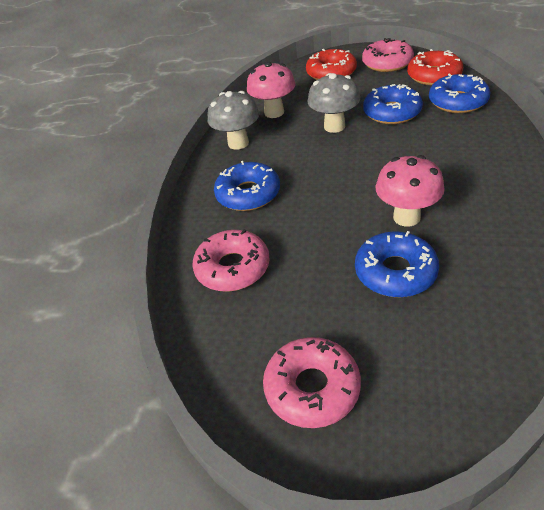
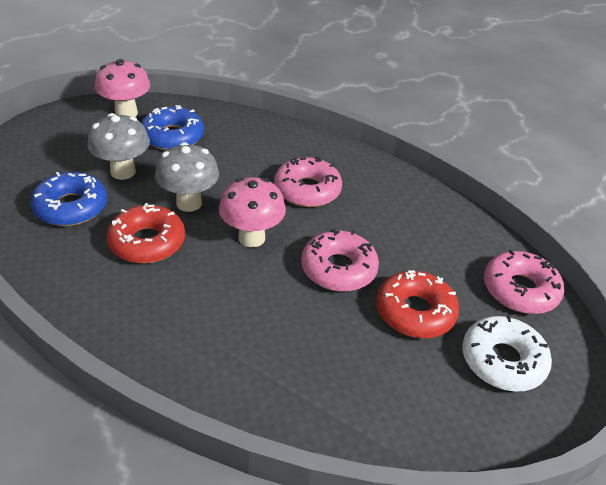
blue donut: [214,161,280,211] [355,231,439,297] [363,84,423,124] [429,74,490,113] = 4 -> [30,172,107,226] [141,105,204,150] = 2
white donut: none = 0 -> [462,315,552,392] = 1

